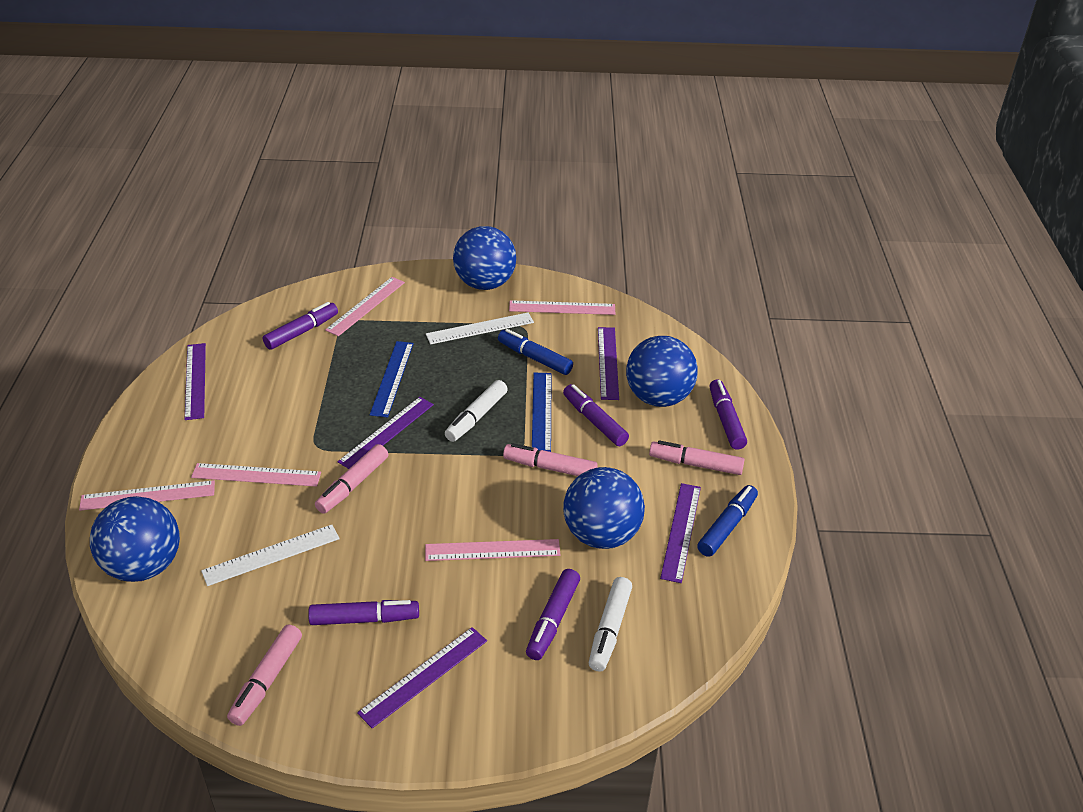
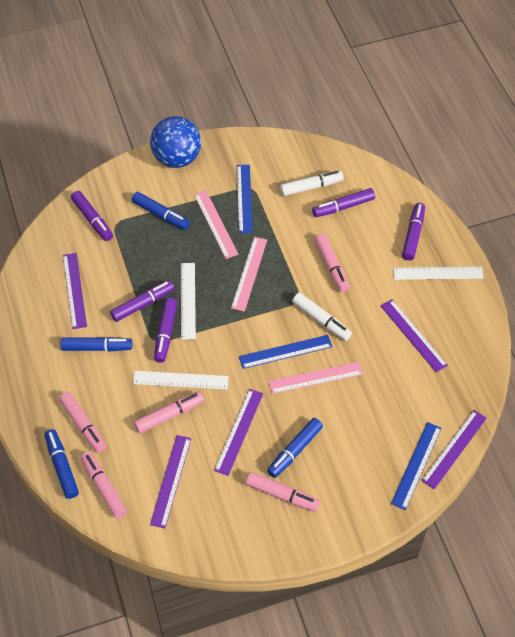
blue ball: [90,496,180,582] [453,226,516,290] [563,467,645,549] [626,336,698,407] = 4 -> [150,116,201,168] = 1
blue marker: [498,329,573,375] [697,485,758,557] = 2 -> [45,429,79,499] [60,337,132,351] [132,192,190,230] [267,418,323,478] = 4
blue ruler: [370,341,414,418] [532,373,552,452] = 2 -> [237,165,253,233] [239,335,332,369] [391,422,442,510] = 3
pink marker: [227,625,302,726] [315,444,388,514] [503,443,598,476] [649,441,744,475] = 4 -> [59,392,107,453] [81,452,127,518] [134,391,204,433] [246,472,320,512] [315,234,350,292] = 5
pink ruler: [79,480,215,511] [191,463,321,487] [325,277,405,336] [425,539,561,561] [509,300,615,315] = 5 -> [194,190,238,259] [231,237,267,311] [268,362,363,394] = 3
white ruler: [201,525,340,586] [426,312,534,344] = 2 -> [133,371,229,389] [181,263,196,340] [393,267,484,280] = 3

